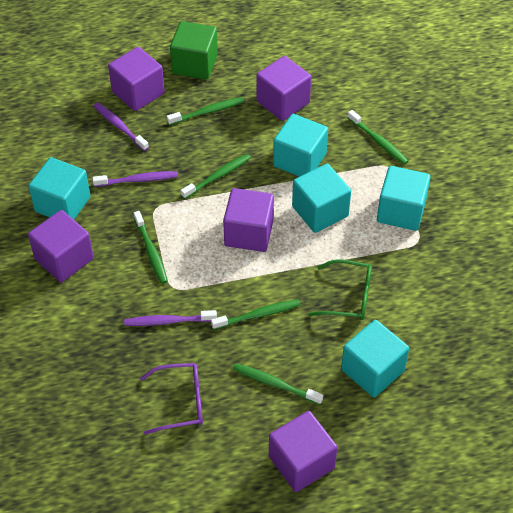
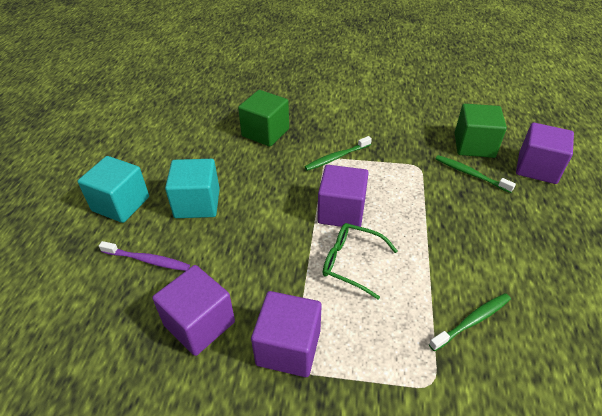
green cube: [170,21,218,80] = 1 -> [238,90,289,147] [455,104,507,158] = 2
green toothbrush: [134,211,168,284] [167,97,244,125] [181,154,251,199] [211,299,301,330] [233,363,323,405] [348,110,409,165] = 6 -> [304,136,372,171] [429,293,511,351] [436,155,516,193] = 3
purple cube: [28,210,94,282] [108,47,165,111] [223,188,274,252] [256,56,311,121] [269,411,338,492] = 5 -> [152,265,235,356] [251,291,322,377] [317,165,369,227] [516,123,574,184] = 4
purple glasses: [140,363,203,435] = 1 -> none = 0
purple toothbrush: [93,171,178,187] [94,102,149,151] [124,310,217,326] = 3 -> [99,241,190,271] = 1
turquoise cube: [28,157,91,220] [273,114,328,177] [292,164,351,233] [341,320,409,397] [377,166,431,231] = 5 -> [78,156,149,223] [165,159,220,218] = 2

